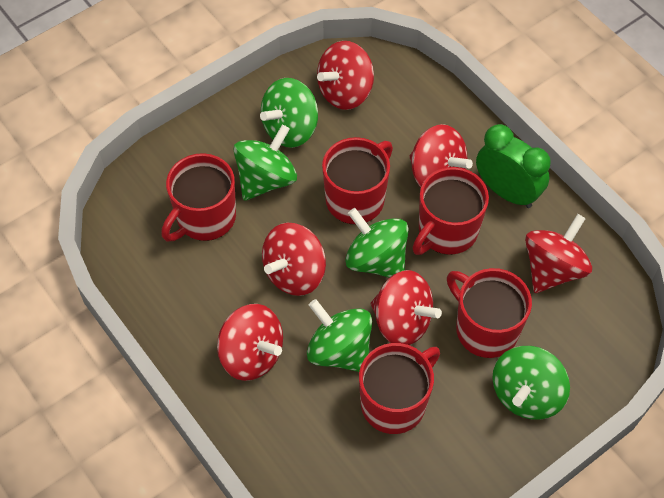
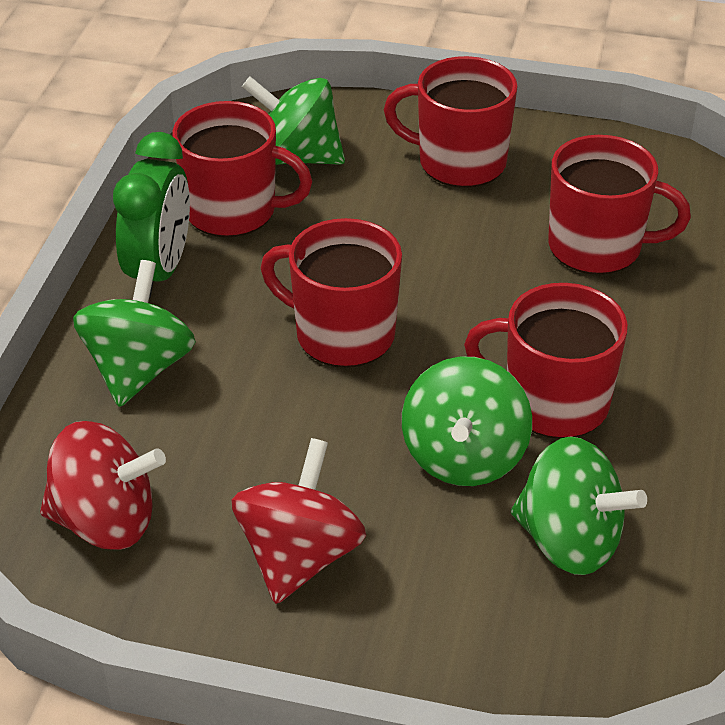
green spinning top: [234,124,297,201] [260,78,318,148] [307,299,372,372] [345,208,409,278] [492,346,570,420] = 5 -> [73,260,196,407] [242,76,345,165] [402,357,532,486] [511,437,647,575] = 4
red spinning top: [217,304,283,381] [262,223,326,296] [317,41,374,110] [371,270,442,345] [409,124,473,188] [525,214,592,293] = 6 -> [40,421,166,550] [231,438,366,604] = 2

